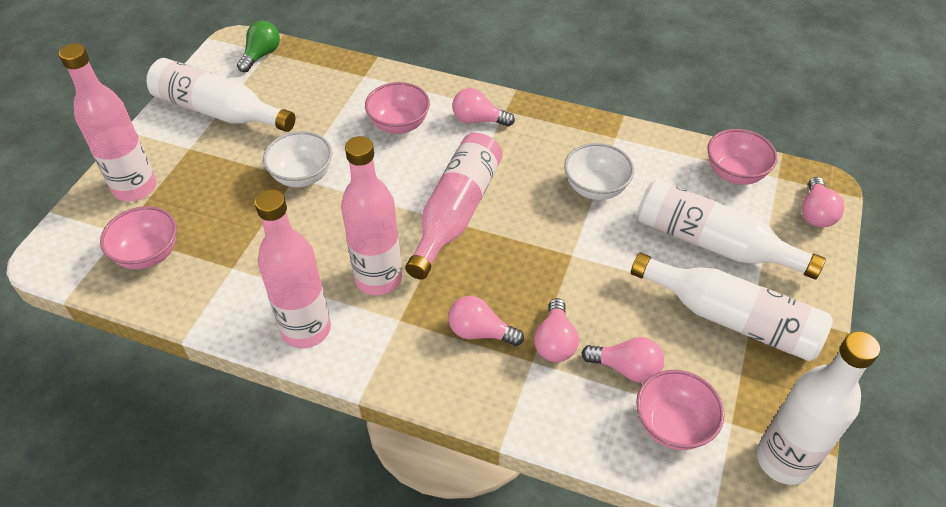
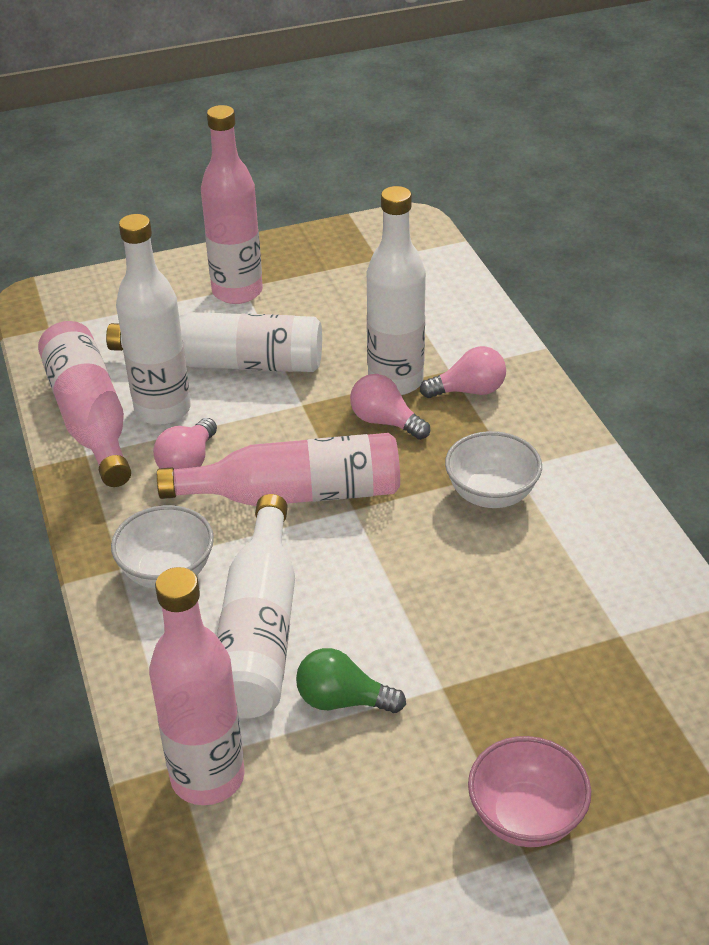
pink bowl: [100,206,177,269] [365,82,430,134] [636,370,725,450] [707,129,777,185] = 4 -> [468,736,591,847] = 1
pink light bulb: [448,296,524,346] [452,88,515,127] [534,298,579,362] [581,337,664,383] [802,177,844,227] = 5 -> [153,418,217,469] [350,374,430,440] [420,346,506,398] = 3

